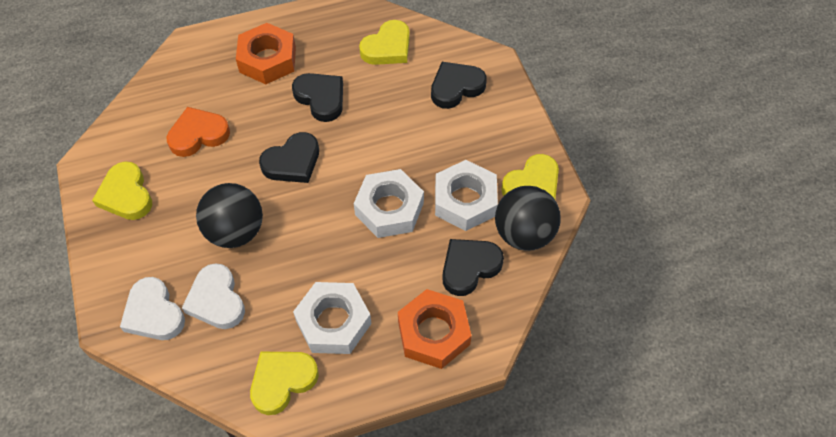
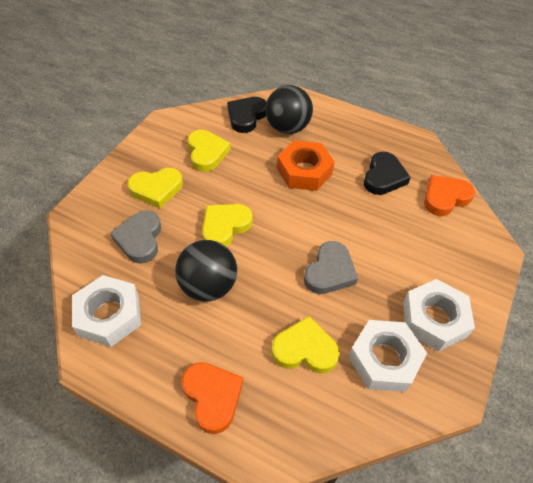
black heart: [259,132,319,183] [292,73,343,122] [431,62,487,109] [442,239,504,296] = 4 -> [227,97,267,133] [364,152,411,195] = 2
grey heart: none = 0 -> [110,210,161,264] [304,241,358,294] = 2
orange heart: [166,107,230,157] = 1 -> [181,362,243,434] [424,175,475,216] = 2
orange nut: [236,23,296,84] [398,289,472,369] = 2 -> [277,141,335,191] = 1
white heart: [120,277,185,340] [182,263,245,329] = 2 -> none = 0

